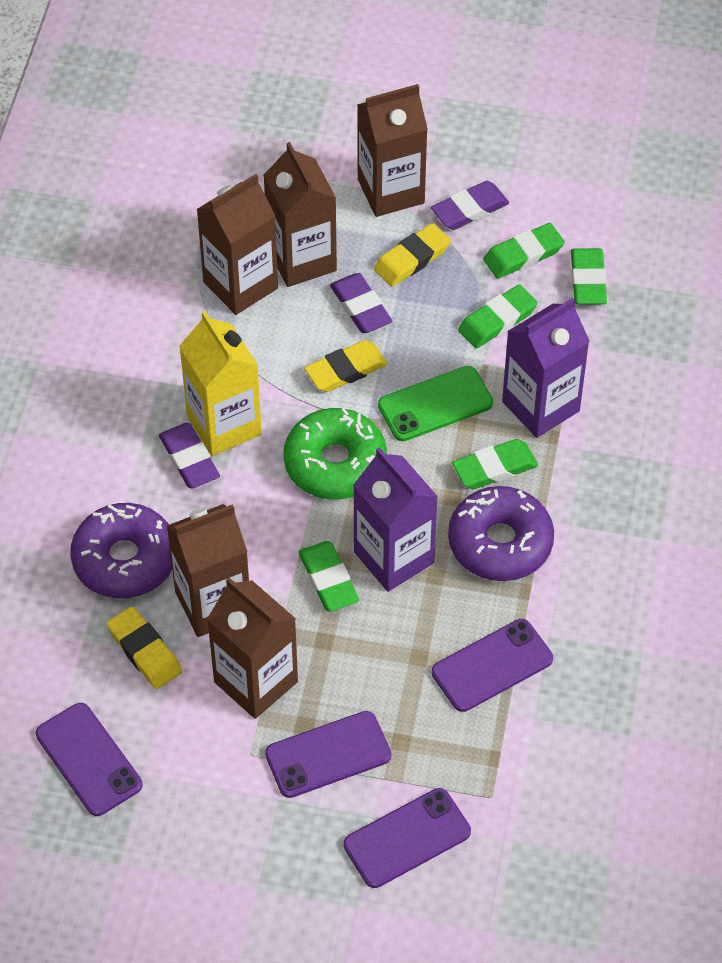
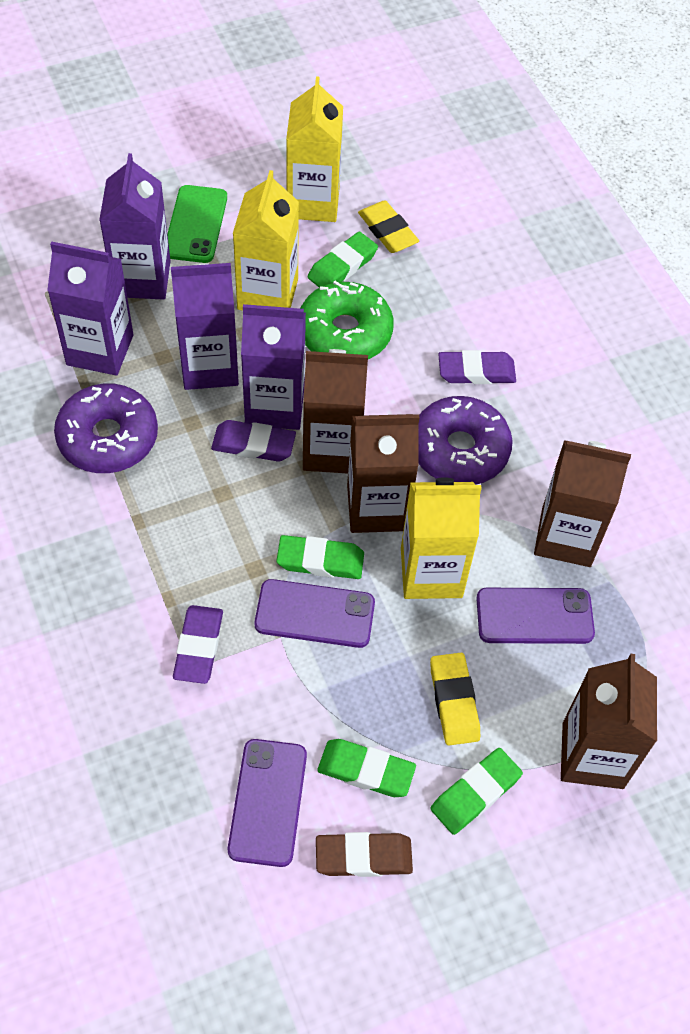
brown carton: [167,504,249,637] [196,174,278,315] [207,578,298,719] [263,142,337,287] [357,84,428,217] = 5 -> [303,349,368,474] [347,414,419,533] [534,440,631,567] [561,654,657,789] = 4
brown eraser: none = 0 -> [316,832,413,877] = 1
green eraser: [299,541,359,612] [452,439,538,489] [458,284,538,348] [483,223,565,279] [571,248,607,304] = 5 -> [276,535,364,579] [307,232,378,288] [317,739,416,797] [431,748,523,835] = 4
purple carton: [353,447,438,592] [502,298,589,438] = 2 -> [47,242,133,376] [99,153,171,300] [171,263,239,390] [241,304,306,430] = 4
purple phone: [36,703,142,816] [265,711,391,798] [343,788,471,888] [432,619,553,712] = 4 -> [228,739,307,867] [255,579,375,648] [476,588,595,644] = 3
yellow carton: [179,311,262,456] = 1 -> [233,170,299,310] [286,77,343,222] [401,477,482,599] = 3
yellow eraser: [106,606,182,689] [304,340,388,392] [374,223,451,287] = 3 -> [358,200,419,253] [430,653,480,745] = 2

